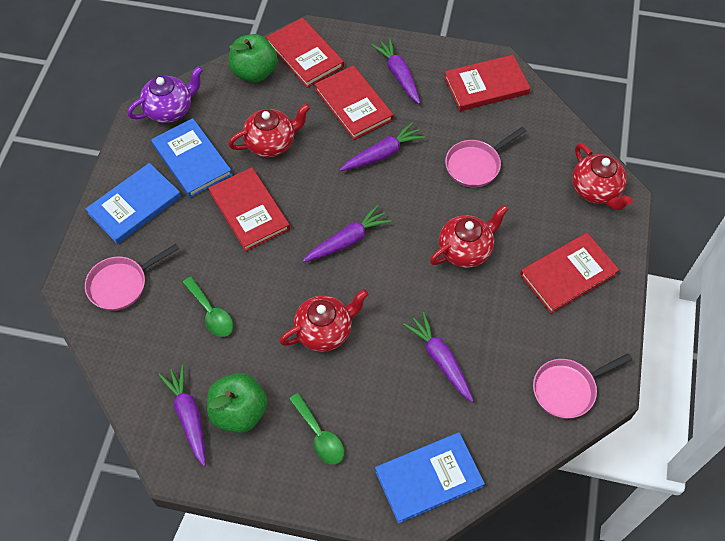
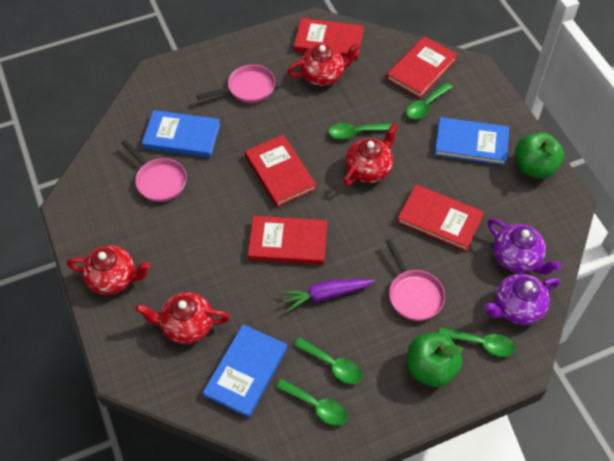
green spoon: [182,277,233,337] [289,393,344,465] = 2 -> [276,379,347,426] [294,338,363,384] [329,123,392,139] [406,82,453,119] [439,327,515,357] = 5
purple carrot: [158,365,206,466] [303,205,392,262] [340,122,425,171] [371,38,420,104] [403,312,474,402] = 5 -> [281,279,375,312] = 1
purple teapot: [127,66,203,123] = 1 -> [484,273,560,325] [488,218,561,275] = 2

